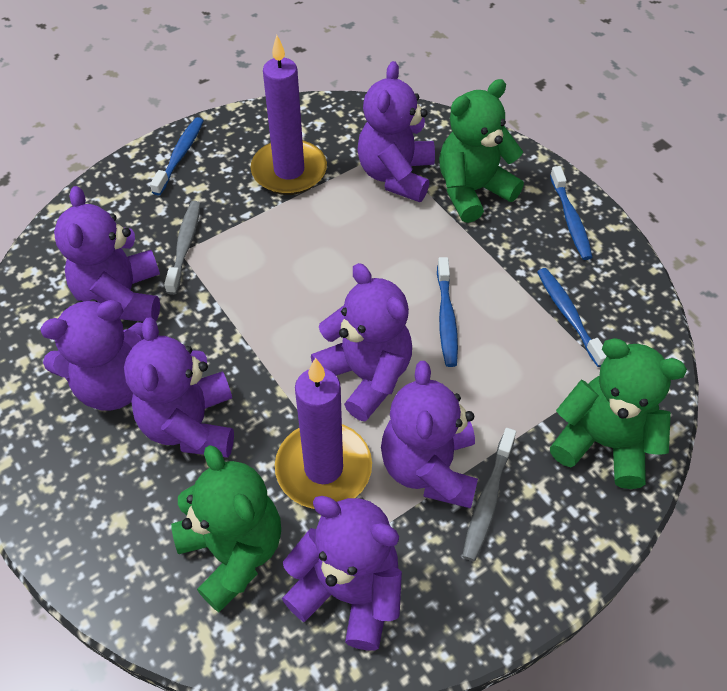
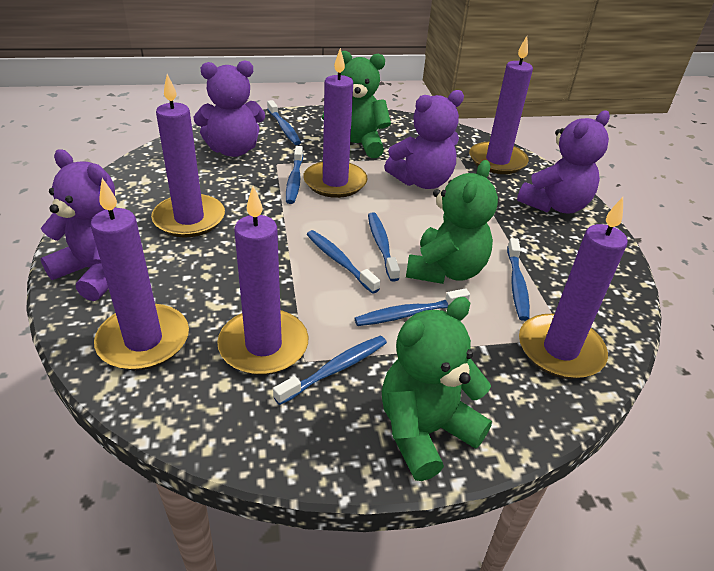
blue toothbrush: [150,117,204,195] [437,257,458,367] [537,268,607,367] [550,166,593,260] = 4 -> [267,100,301,145] [273,336,387,405] [286,146,303,204] [307,230,380,294] [354,288,470,326] [368,213,400,282] [507,238,530,321] = 7
grey toothbrush: [164,201,201,295] [462,428,516,561] = 2 -> none = 0
purple candle: [251,35,327,195] [275,358,372,509] = 2 -> [91,178,189,370] [151,74,225,237] [217,186,308,375] [303,48,368,198] [469,36,533,174] [519,197,628,379] = 6
purple teddy bear: [40,299,144,411] [54,186,160,322] [124,318,234,458] [282,496,402,651] [311,263,412,422] [357,61,435,202] [381,361,478,508] = 7 -> [40,149,116,301] [194,60,265,157] [384,90,464,189] [517,111,610,213] = 4

